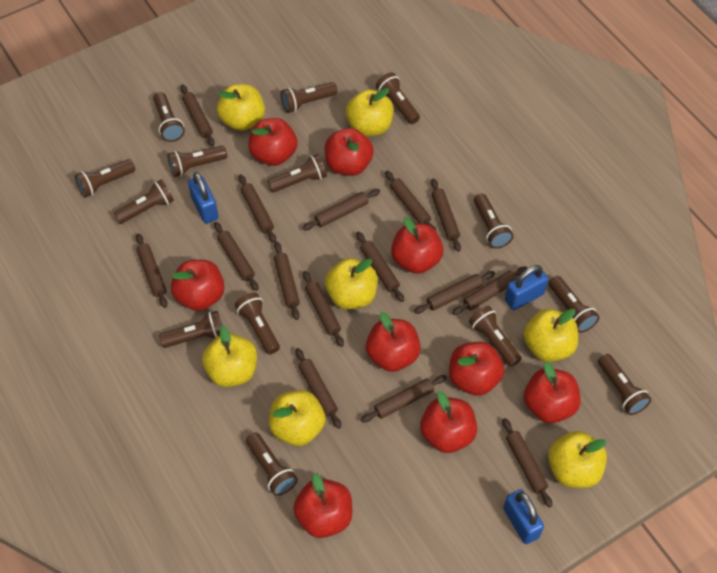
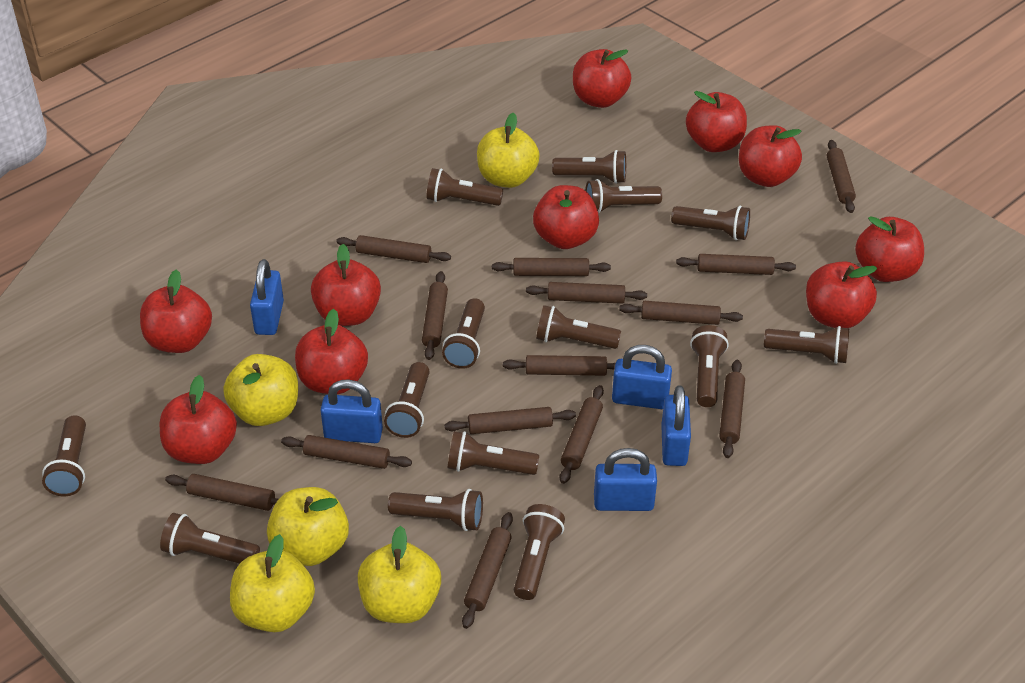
blue padlock: [188,172,219,223] [503,489,544,544] [505,265,548,310] = 3 -> [250,259,284,335] [321,379,383,443] [594,448,657,511] [612,345,672,409] [661,385,691,466] = 5
brown rolling pin: [136,233,167,308] [180,84,215,146] [214,222,258,291] [238,175,276,243] [274,242,300,320] [295,348,341,429] [302,189,380,230] [303,271,344,347] [356,232,404,302] [361,375,447,422] [385,171,436,230] [414,271,495,314] [431,178,461,252] [452,266,527,315] [502,418,552,508] = 15 -> [165,474,278,511] [281,435,412,469] [336,235,451,263] [422,271,448,360] [444,407,576,434] [462,512,513,629] [492,258,611,276] [503,355,615,376] [526,282,647,304] [559,385,604,484] [619,301,743,325] [676,254,796,275] [719,360,745,458] [827,140,856,213] = 14
red apple: [171,260,225,311] [248,118,297,166] [293,473,352,538] [325,128,374,176] [366,312,421,372] [391,217,443,274] [420,391,477,453] [449,342,504,396] [524,361,581,423] = 9 -> [140,269,212,353] [160,375,237,464] [295,309,368,394] [311,244,381,326] [533,185,599,249] [573,49,631,108] [686,91,747,152] [739,125,802,187] [806,261,877,328] [855,216,924,282] = 10
yellow apple: [202,326,257,387] [217,84,265,131] [269,390,326,446] [325,258,378,309] [346,88,394,136] [524,309,578,362] [548,431,607,488] = 7 -> [223,354,298,426] [230,534,315,632] [267,487,349,566] [358,526,441,623] [477,112,540,188] = 5

